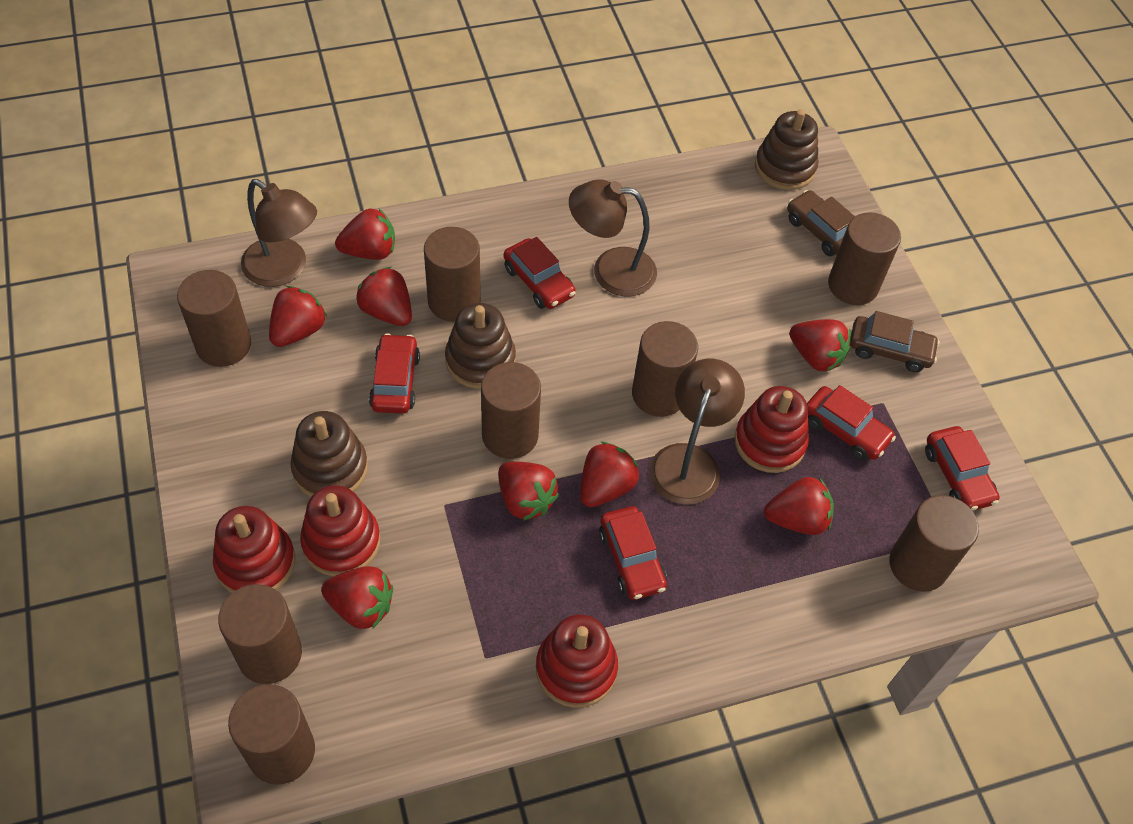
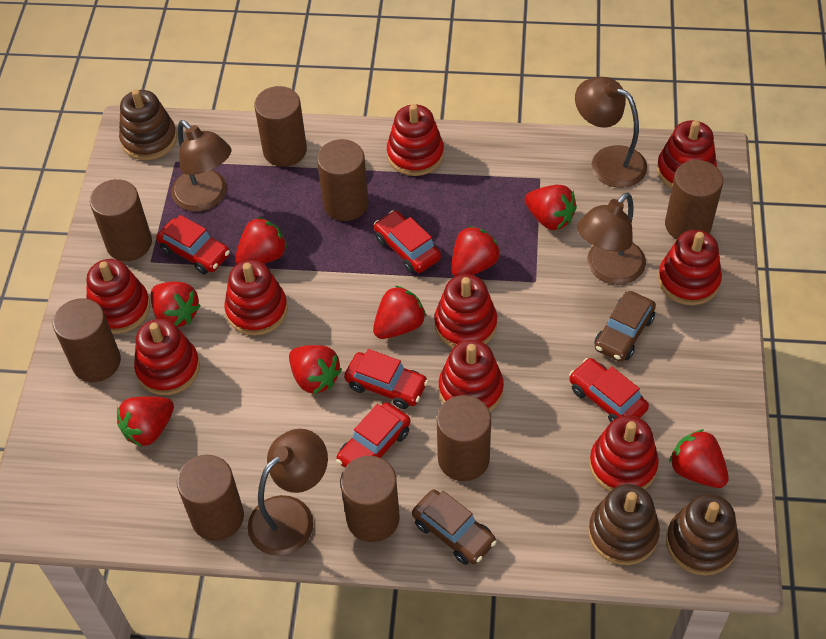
brown lamp: [241,179,317,287] [569,179,657,296] [650,359,745,505] = 3 -> [171,120,231,212] [248,429,328,556] [575,77,647,188] [577,192,646,285] = 4
red stacking toy: [213,506,295,593] [300,485,380,576] [536,614,618,708] [734,386,809,473] = 4 -> [86,259,150,334] [134,319,200,395] [224,260,288,335] [387,104,444,176] [434,274,497,348] [439,339,504,411] [589,415,659,492] [657,120,717,189] [658,230,722,305] = 9

